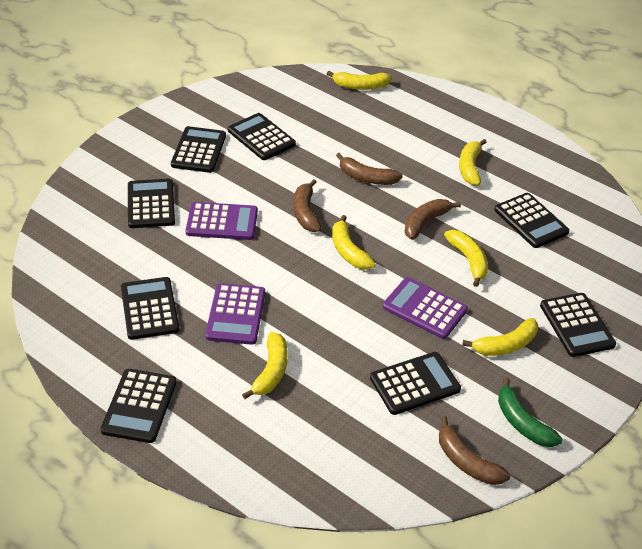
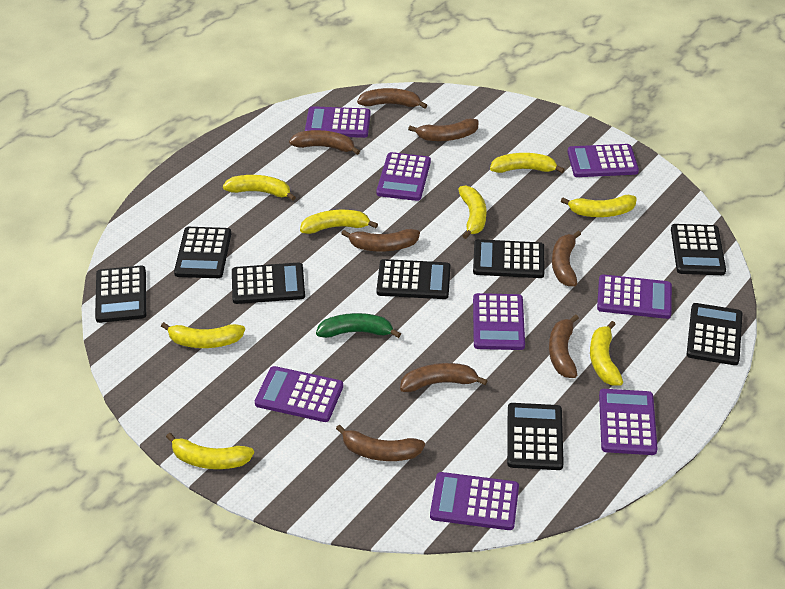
brown banana: [293,179,321,232] [336,153,403,185] [405,199,461,240] [439,416,510,485] = 4 -> [289,130,360,155] [336,424,425,461] [341,229,420,252] [357,88,427,109] [400,363,488,392] [408,118,479,141] [549,314,579,378] [552,231,581,287] = 8
purple calculator: [186,202,258,240] [205,283,265,345] [383,277,468,339] = 3 -> [255,366,343,422] [305,106,371,138] [376,152,431,201] [430,472,519,530] [473,293,525,350] [568,144,639,177] [597,275,672,319] [599,389,658,455] = 8
yellow banana: [242,332,288,399] [327,71,392,90] [332,215,376,270] [444,230,488,287] [459,139,487,185] [462,318,538,356] = 6 -> [161,322,245,348] [166,433,254,469] [223,175,296,201] [300,210,378,234] [458,185,487,239] [490,153,565,173] [561,195,637,217] [590,321,623,386] = 8

